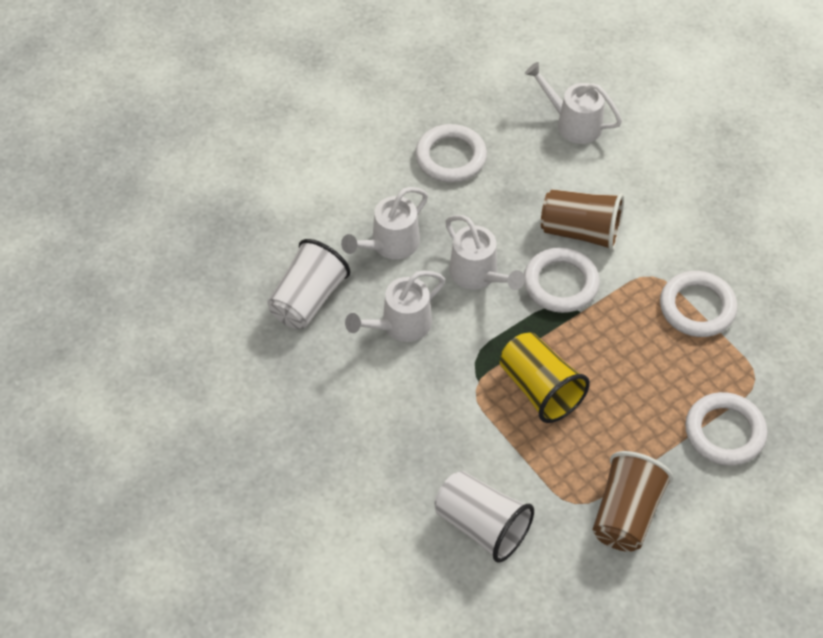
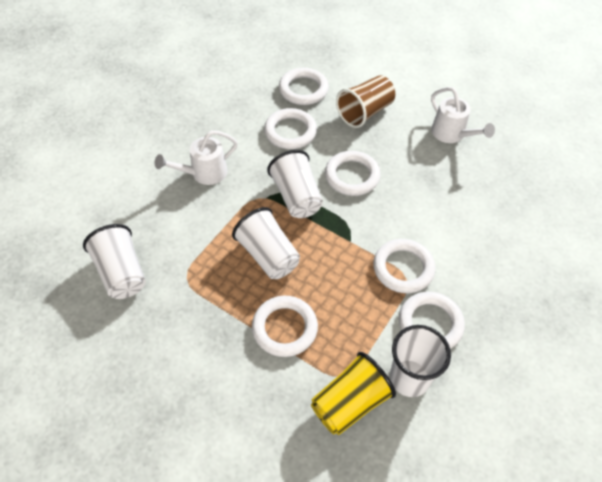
brown cup: [541,189,624,251] [593,451,673,552] = 2 -> [336,75,395,128] = 1
white cup: [267,239,350,329] [435,471,534,563] = 2 -> [83,224,146,299] [232,207,300,279] [267,150,323,218] [390,325,451,397] = 4
white ring: [415,124,487,183] [524,247,600,313] [660,271,737,337] [685,392,767,466] = 4 -> [252,296,318,357] [264,108,317,149] [279,68,329,105] [325,151,381,196] [373,239,435,293] [399,292,465,349] = 6
white watering can: [341,187,428,259] [345,270,445,342] [445,215,525,290] [525,62,622,144] = 4 -> [155,130,238,185] [431,87,495,143] = 2

